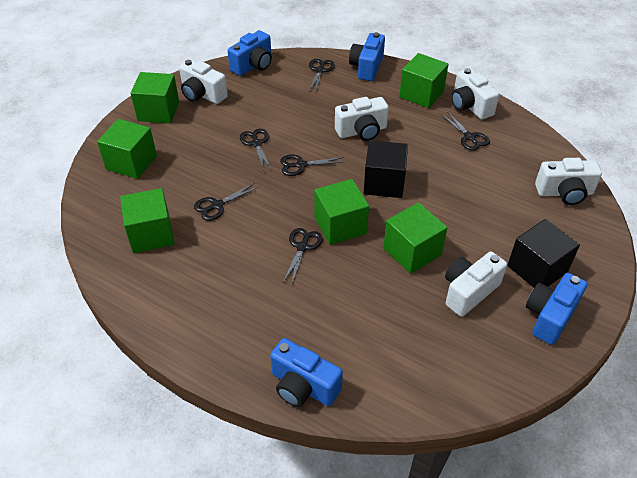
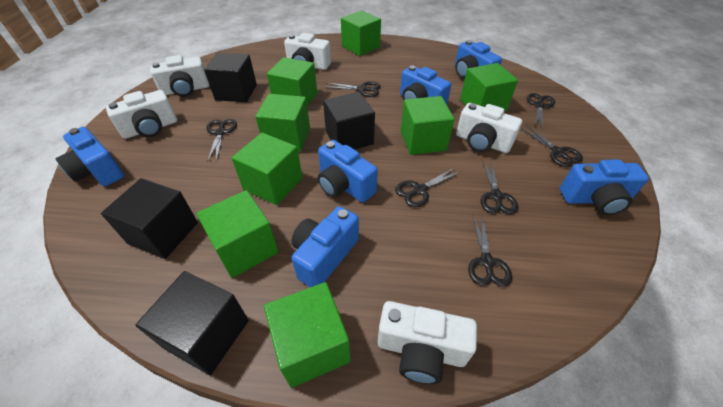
black cube: [364,140,408,198] [507,219,580,288] = 2 -> [101,178,198,259] [135,271,249,375] [204,53,257,102] [323,92,375,150] = 4
black scissors: [194,183,258,221] [240,129,271,171] [280,155,344,176] [283,228,323,283] [309,59,335,91] [441,112,490,151] = 6 -> [207,119,237,162] [325,81,381,97] [395,167,460,207] [468,214,512,287] [481,159,518,214] [521,125,583,167] [527,93,555,129] = 7
blue camera: [228,30,272,76] [270,338,343,407] [349,32,385,81] [526,273,587,345] = 4 -> [56,127,124,186] [291,206,359,287] [318,140,378,202] [400,65,451,104] [455,40,502,79] [560,160,649,215] = 6
green cube: [97,119,157,179] [120,188,175,253] [130,72,179,123] [314,179,369,245] [383,202,447,274] [399,53,449,108] = 6 -> [196,190,279,278] [232,133,303,205] [255,94,310,152] [264,282,351,388] [267,57,317,106] [341,11,381,56] [401,96,455,155] [460,63,518,112] = 8

